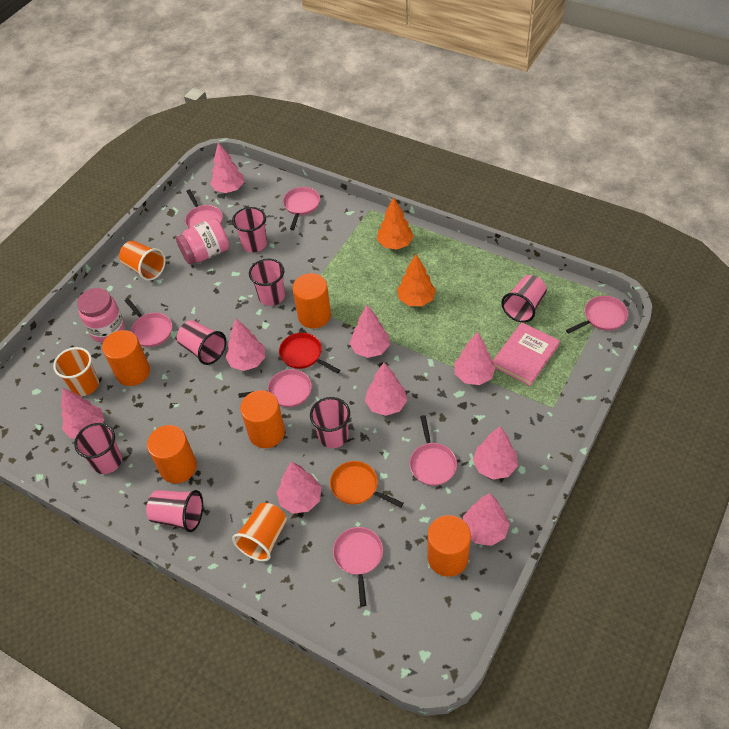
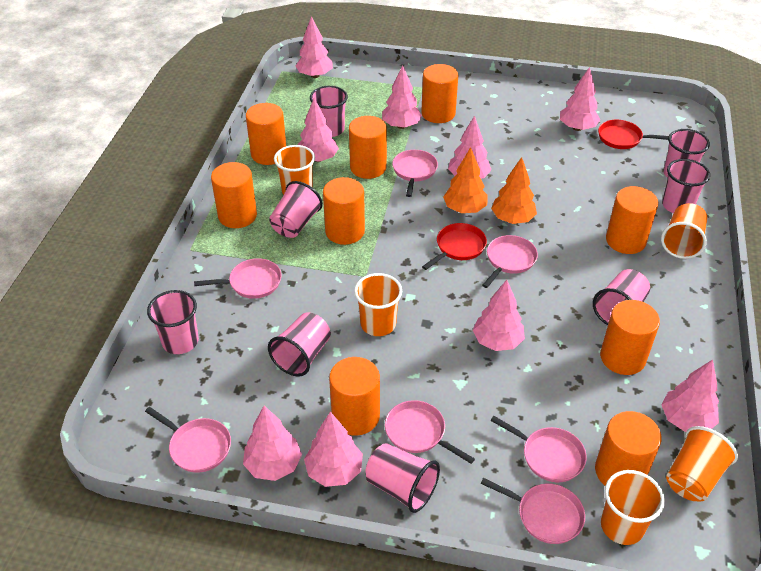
orange cup: [53,347,99,396] [119,241,166,281] [232,503,287,562] = 3 -> [274,145,315,195] [354,273,402,336] [601,470,665,545] [661,203,707,259] [666,426,738,501] = 5
orange cylinder: [102,330,150,386] [147,425,197,484] [240,390,285,448] [293,273,331,329] [427,515,471,577] = 5 -> [211,162,257,228] [246,103,286,165] [323,177,365,245] [329,357,380,436] [349,116,387,179] [421,64,458,123] [595,411,662,485] [600,300,660,375] [606,186,658,254] = 9
orange pan: [330,461,404,507] = 1 -> none = 0
pink book: [492,322,560,386] = 1 -> none = 0
pink cup: [74,423,122,474] [146,490,203,532] [177,320,226,365] [232,207,267,253] [249,259,285,306] [310,397,350,448] [501,275,547,323] = 7 -> [147,290,199,354] [268,312,331,377] [269,181,323,238] [310,86,348,137] [365,443,440,513] [593,269,650,325] [662,159,710,213] [663,129,710,178] = 8
pink jar: [77,288,125,343] [176,218,229,264] = 2 -> none = 0
red pan: [279,333,340,374] = 1 -> [422,223,487,270] [598,120,669,149] = 2

